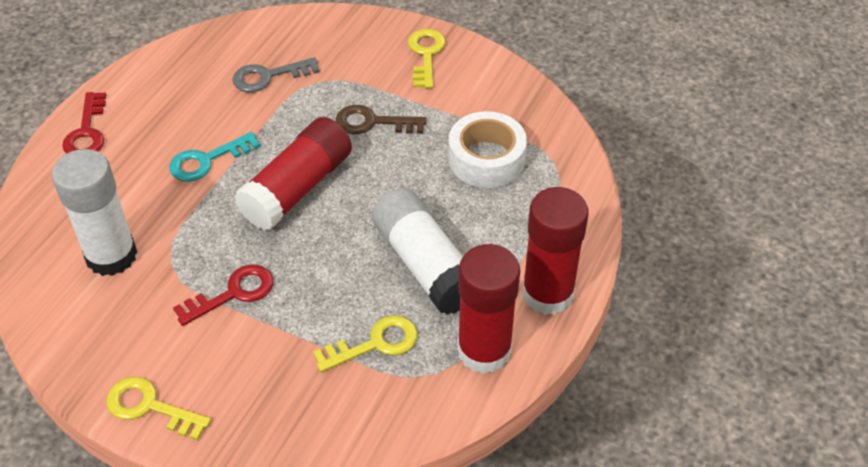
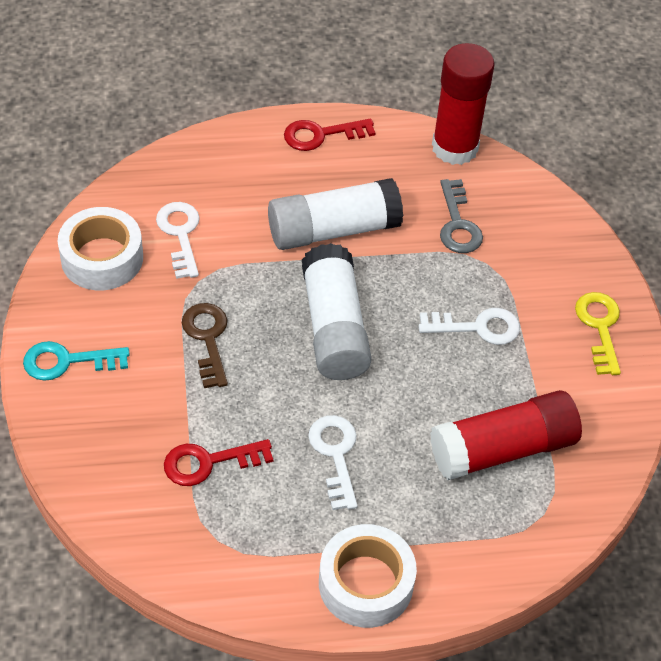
red glue stick: [234,117,352,231] [457,244,520,374] [522,187,589,315] = 3 -> [430,390,582,480] [432,43,494,165] = 2
white key: none = 0 -> [156,202,200,279] [308,415,358,510] [419,308,520,345] = 3
white tape: [448,111,527,188] = 1 -> [58,207,143,290] [319,524,417,628] = 2
yellow key: [107,377,211,441] [313,315,418,372] [408,29,446,88] = 3 -> [575,292,621,375] = 1

